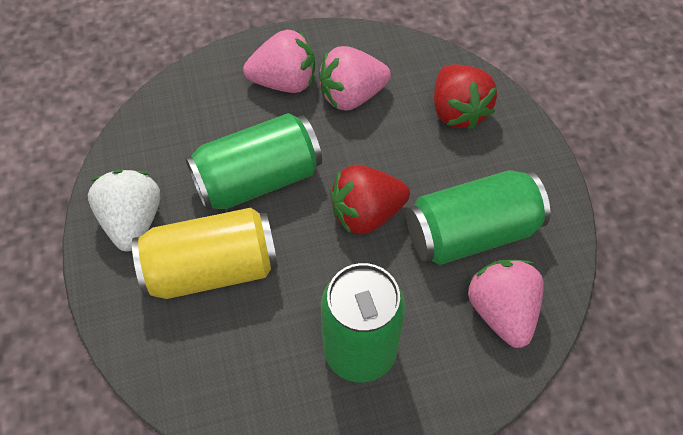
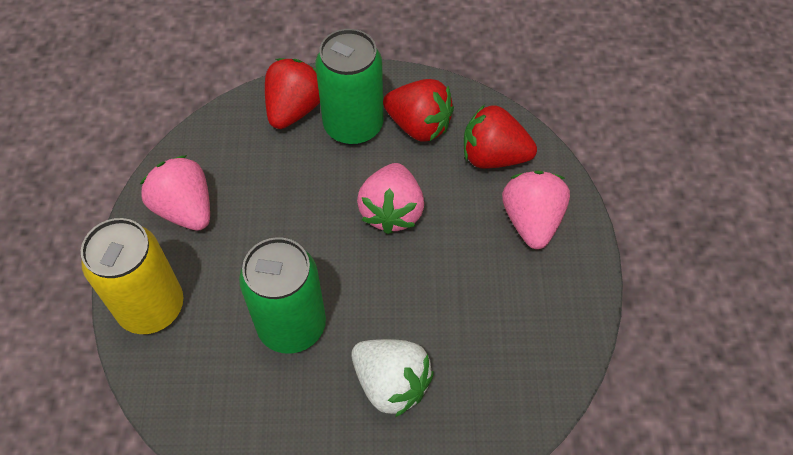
green can: [185,113,322,211] [321,263,405,383] [406,170,550,265] = 3 -> [239,237,326,354] [316,29,383,146] = 2
red strawberry: [331,165,410,235] [434,64,497,130] = 2 -> [265,58,320,129] [383,79,454,142] [464,104,537,169] = 3

